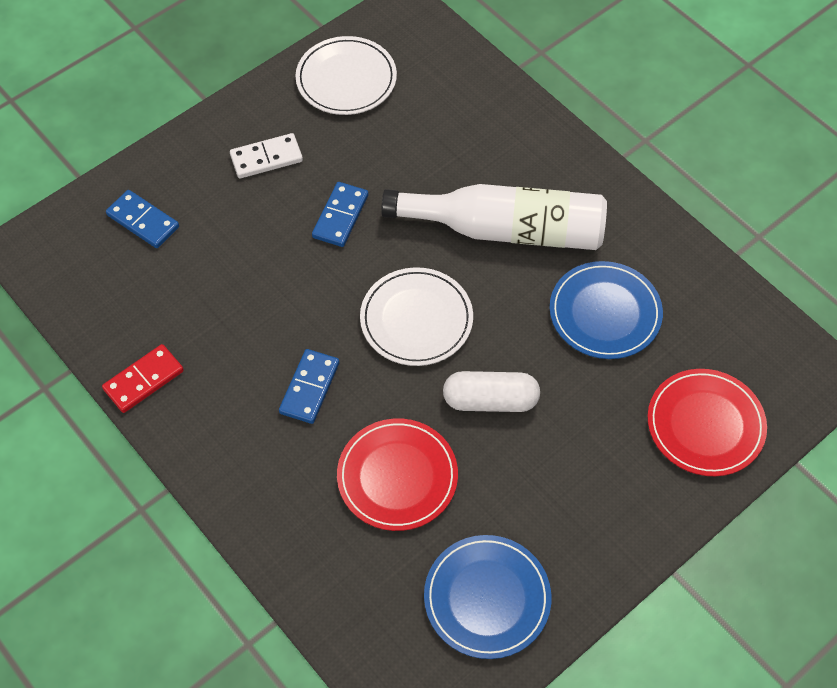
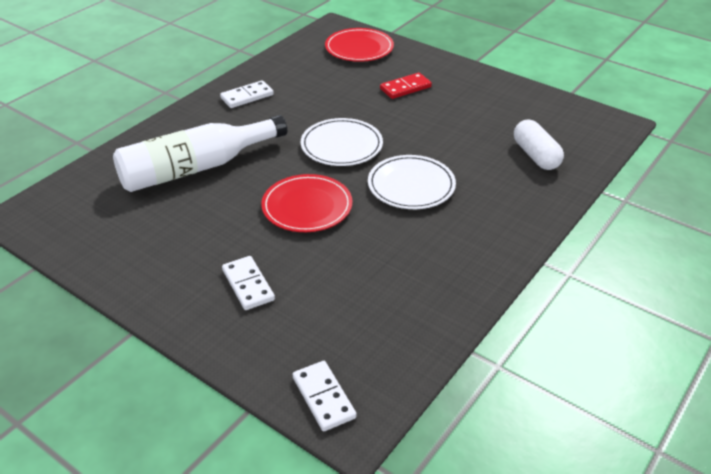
blue domino: [106,190,179,248] [279,349,339,424] [312,182,368,247] = 3 -> none = 0
blue plate: [424,535,551,659] [550,261,663,359] = 2 -> none = 0
white domino: [230,133,303,178] = 1 -> [220,80,274,108] [222,256,275,310] [293,361,357,431] = 3

